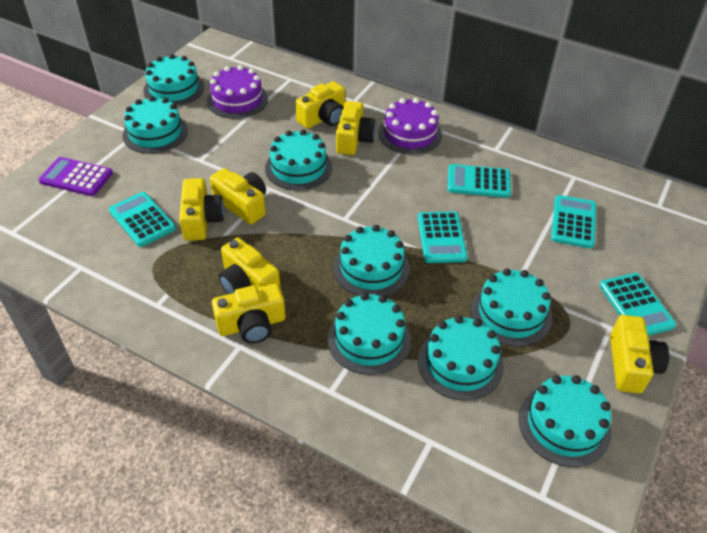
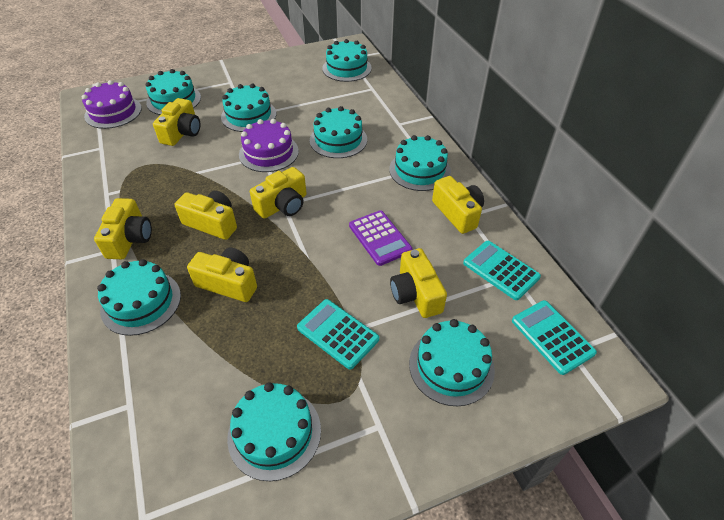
turquoise calculator: [109,192,176,247] [418,211,468,263] [447,164,511,198] [551,195,596,248] [599,273,676,336] = 5 -> [297,299,379,369] [463,241,541,300] [512,300,597,375] = 3

